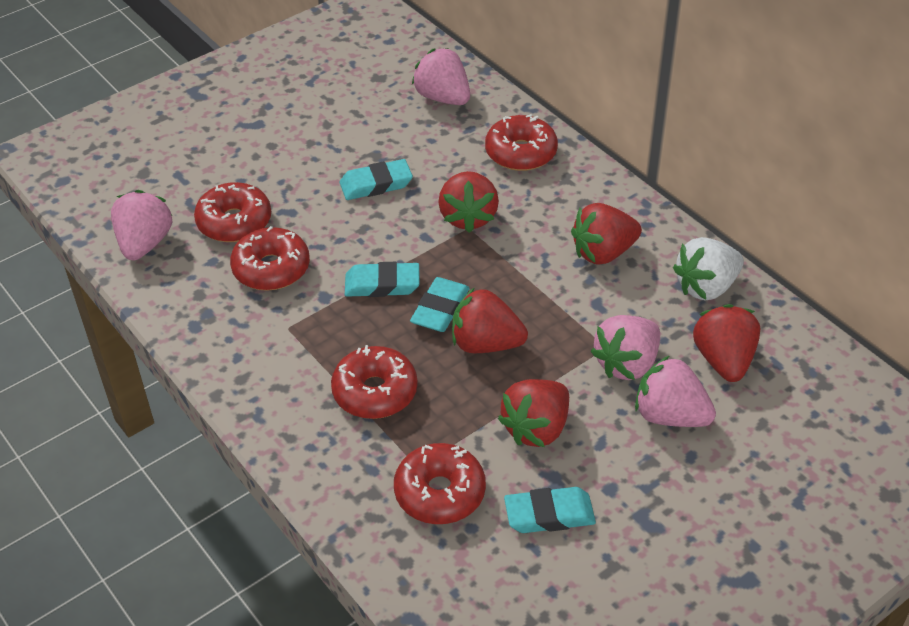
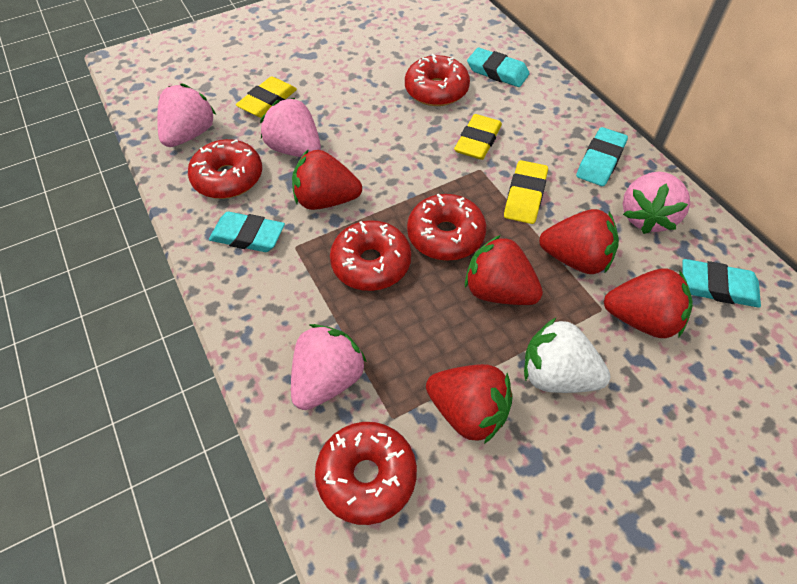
yellow eraser: none = 0 -> [236,77,297,118] [454,114,502,160] [504,160,548,224] = 3

